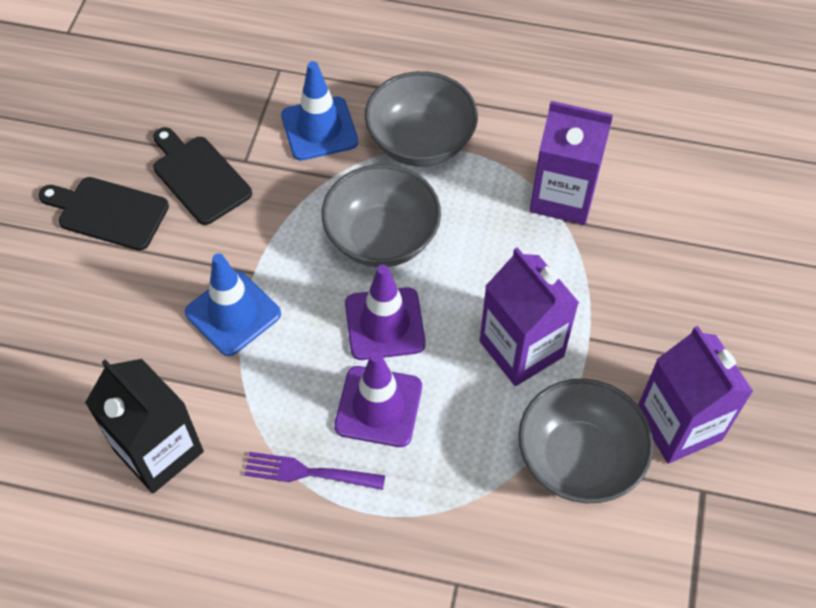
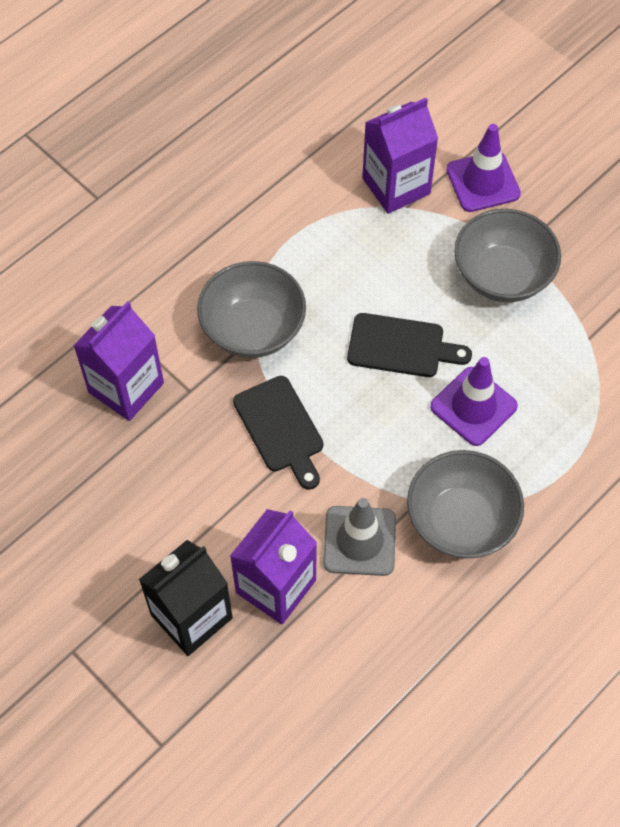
blue traffic cone: [185,253,281,356] [281,61,358,161] = 2 -> none = 0
grey traffic cone: none = 0 -> [323,498,396,576] = 1
purple fork: [244,452,385,490] = 1 -> none = 0

